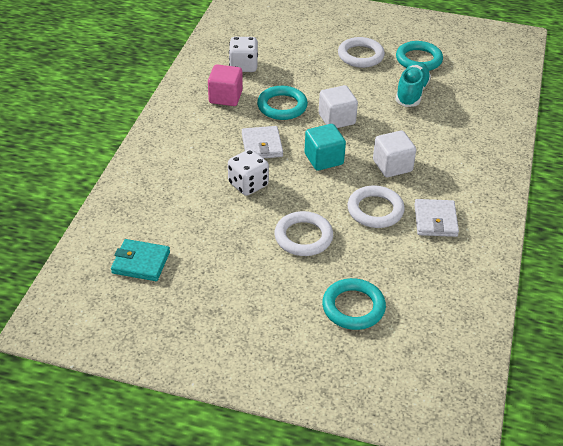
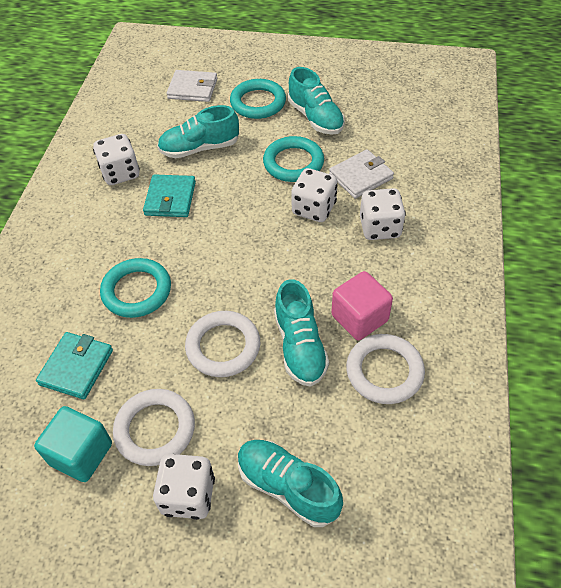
turquoise shoe: [395,62,431,107] = 1 -> [157,105,239,158] [238,440,343,527] [274,279,329,387] [288,67,345,135] = 4
turquoise wallet: [111,239,170,281] = 1 -> [36,332,113,399] [143,174,196,217] = 2
white cube: [319,85,358,128] [373,131,416,177] = 2 -> none = 0
white dice: [228,149,269,196] [229,37,258,72] = 2 -> [93,134,140,185] [153,454,215,520] [291,168,338,222] [360,188,406,240] = 4

